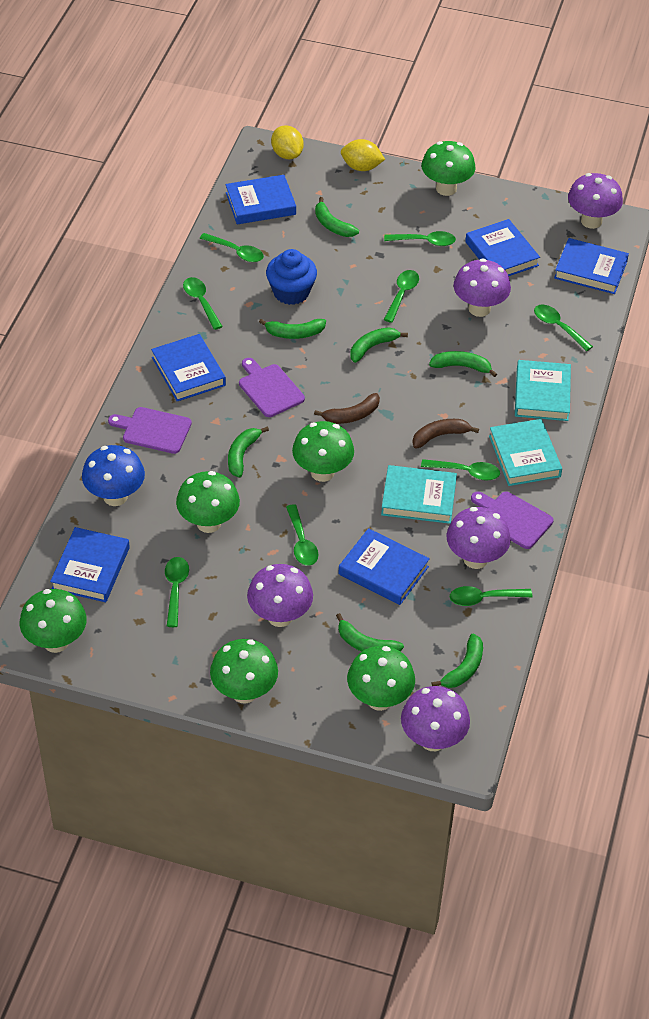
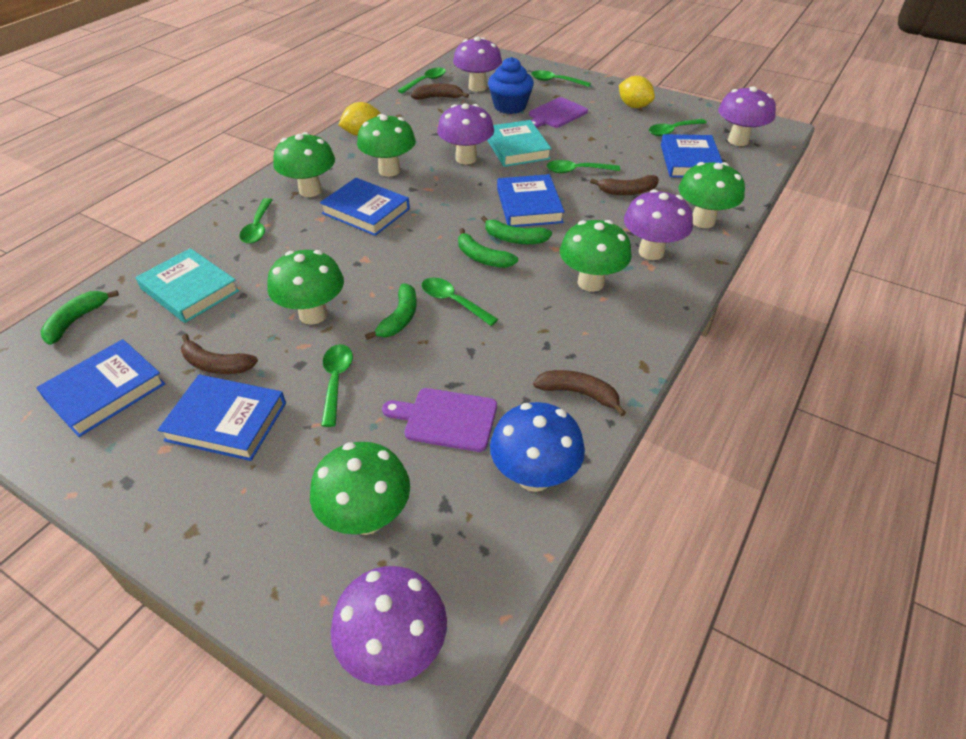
blue book: [50,527,130,602] [151,334,226,401] [225,175,296,224] [339,528,430,605] [465,219,540,276] [554,238,629,294] = 6 -> [36,339,165,437] [158,375,286,461] [320,178,410,236] [497,174,565,227] [661,134,723,178] = 5
brown banana: [314,393,380,424] [412,419,479,449] = 2 -> [181,334,258,374] [411,84,469,100] [533,370,626,416] [590,175,659,195] = 4
green banana: [228,427,269,477] [259,319,326,339] [315,197,359,237] [336,613,404,652] [350,327,408,363] [429,351,497,377] [432,634,483,688] = 7 -> [40,290,119,345] [365,283,417,340] [458,228,518,268] [481,216,552,244] = 4
green spoon: [165,557,189,627] [183,277,223,330] [200,233,264,262] [286,504,319,566] [384,231,456,246] [384,270,419,323] [421,459,500,481] [450,586,532,606] [534,305,593,351] = 9 -> [239,198,272,244] [321,344,353,427] [397,68,446,94] [421,278,498,326] [531,70,591,87] [547,160,620,173] [649,119,707,136] = 7
purple cutting board: [108,407,192,454] [239,358,305,417] [471,492,554,549] = 3 -> [382,388,497,452] [529,97,588,128] = 2
turquoise book: [381,465,457,524] [489,419,562,486] [515,360,571,421] = 3 -> [136,248,239,323] [487,120,552,167] = 2

